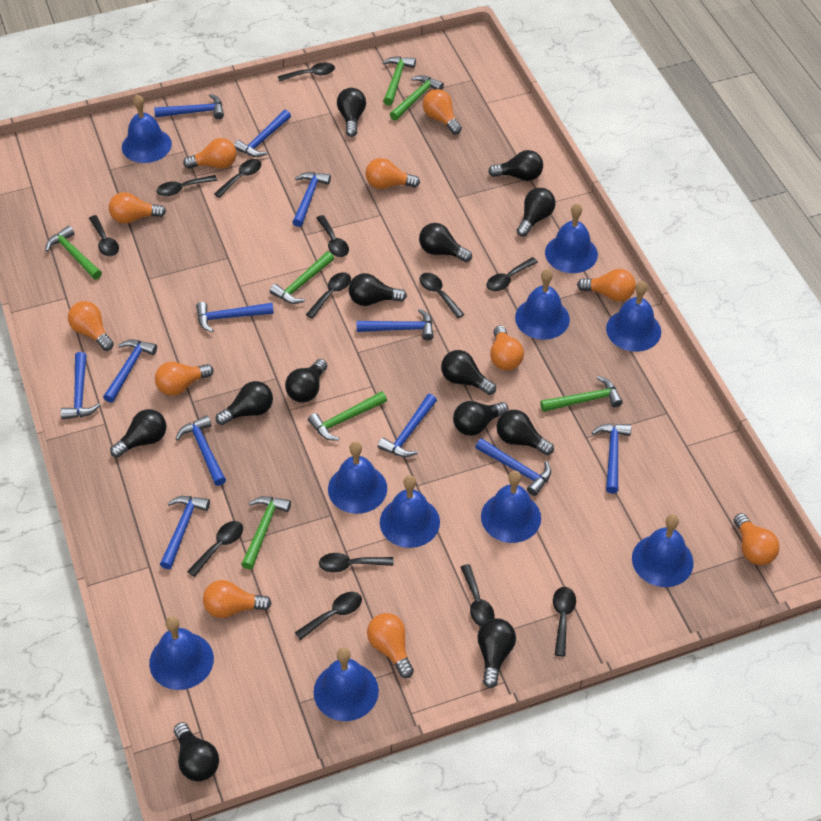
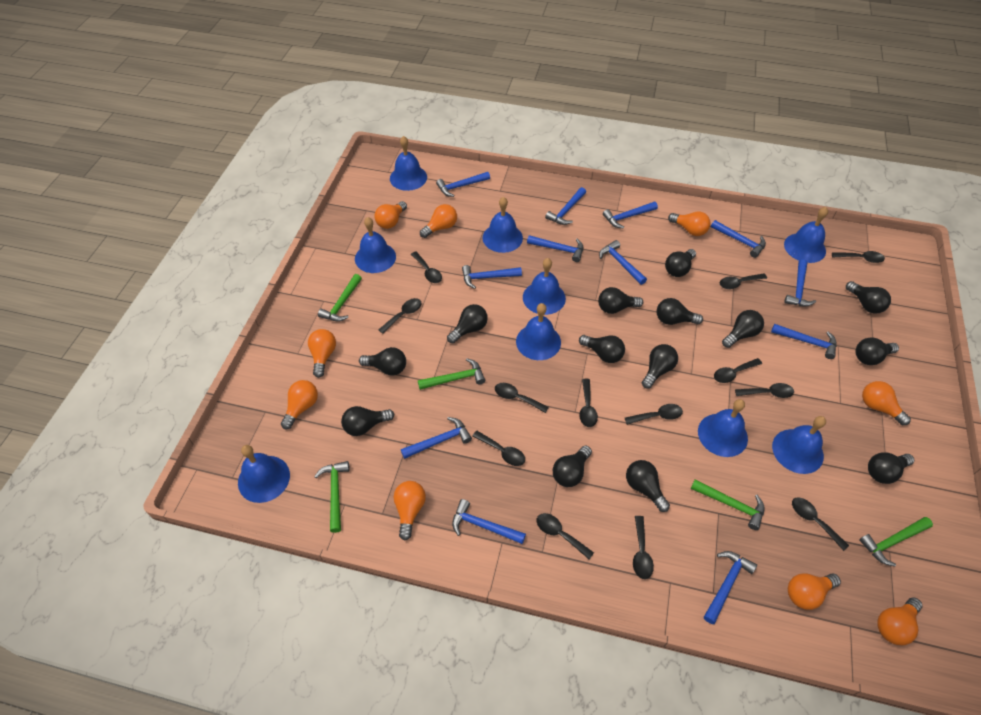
black light bulb: [110,409,166,458] [174,722,219,781] [215,381,273,425] [285,359,327,403] [337,88,366,137] [348,273,407,306] [419,223,472,262] [441,350,496,395] [453,401,508,436] [477,618,516,688] [488,150,543,181] [497,410,554,455] [517,188,556,237] = 13 -> [341,406,394,436] [359,347,406,375] [447,304,488,343] [553,445,592,487] [579,335,625,363] [598,287,643,314] [626,460,670,512] [642,344,678,389] [657,298,703,325] [665,249,696,277] [722,310,764,348] [846,281,891,314] [855,337,899,365] [868,452,914,484] = 14
blue bell: [122,94,172,163] [149,617,214,690] [314,648,379,721] [328,442,387,514] [380,475,440,548] [481,471,541,543] [515,269,570,340] [545,203,598,273] [606,281,661,352] [632,514,694,587] = 10 -> [238,445,290,503] [355,217,396,273] [390,136,427,191] [483,197,523,253] [516,303,561,360] [523,258,566,315] [698,399,748,457] [772,416,826,474] [784,207,828,263] = 9
green hammer: [45,226,102,280] [241,496,291,570] [270,251,334,304] [308,391,387,441] [382,56,416,106] [390,75,444,121] [540,376,623,412] = 7 -> [314,461,350,533] [318,274,362,322] [418,358,485,390] [691,479,765,530] [859,517,933,566] = 5
orange light bulb: [68,301,114,351] [109,192,166,224] [155,362,214,396] [183,138,237,169] [203,580,272,618] [365,158,420,189] [367,613,414,678] [423,89,462,134] [490,325,524,370] [577,269,636,301] [734,513,780,565] = 11 -> [281,380,318,429] [308,329,336,378] [375,201,407,229] [394,481,426,541] [420,204,457,238] [668,212,710,236] [788,573,841,610] [862,381,911,425] [877,597,922,645] = 9

